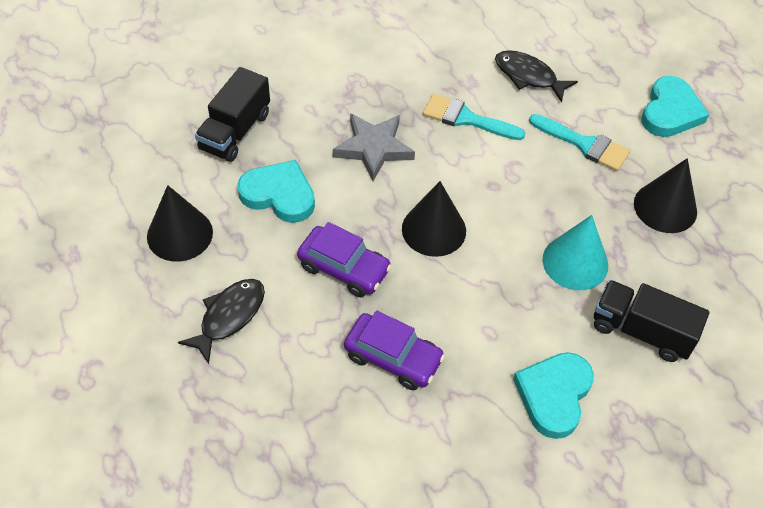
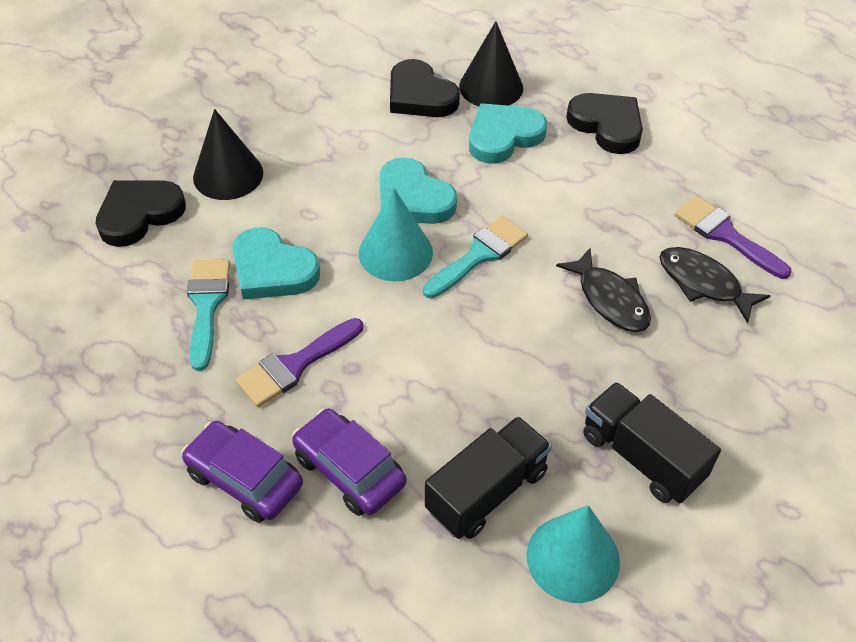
black cone: [147,185,213,262] [402,181,466,257] [634,158,697,233] = 3 -> [193,109,263,200] [459,21,523,106] = 2
black heart: none = 0 -> [95,180,186,247] [390,59,460,117] [566,93,643,154] = 3
grey star: [333,114,415,181] = 1 -> none = 0
purple brush: none = 0 -> [235,318,363,407] [675,196,792,279] = 2
turquoise cone: [542,215,608,290] = 1 -> [359,188,433,281] [527,505,620,603] = 2

